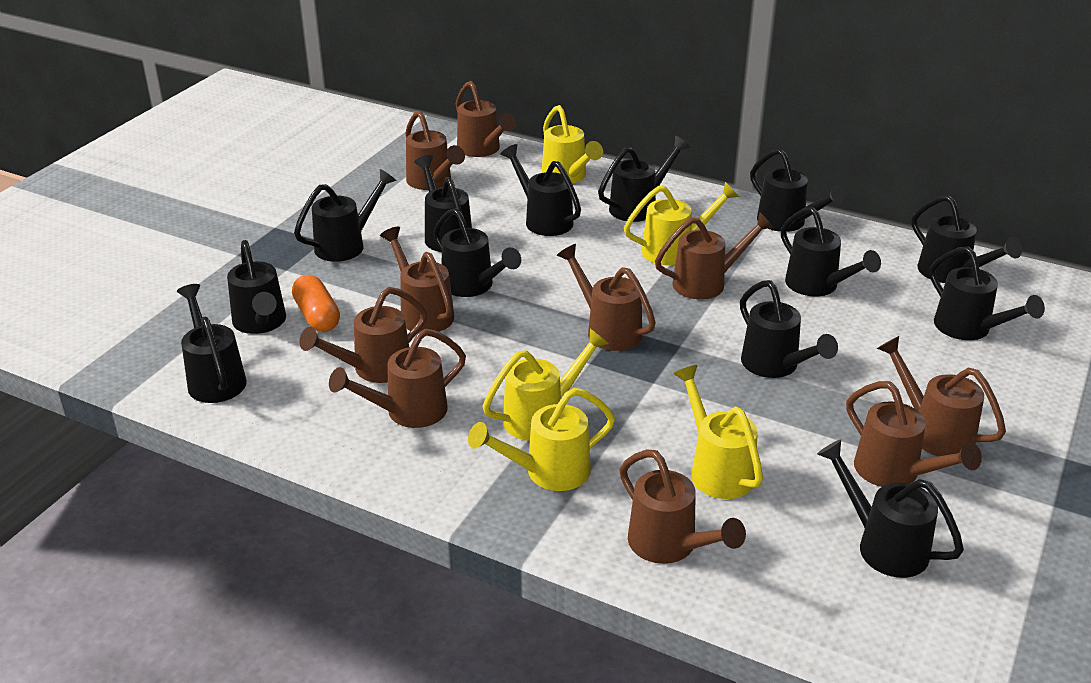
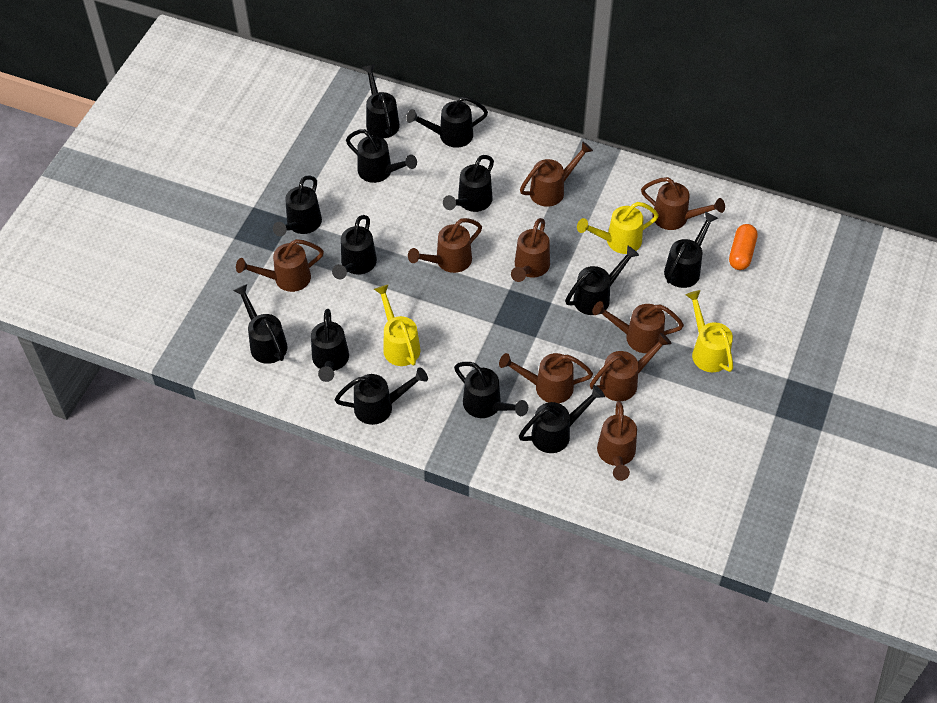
brown watering can: [299,287,427,383] [329,329,466,428] [380,226,454,333] [405,110,465,190] [456,81,516,157] [557,244,656,351] [619,449,746,564] [655,213,774,299] [846,381,982,487] [877,336,1006,456] = 10 -> [236,239,324,292] [408,218,482,273] [499,353,593,403] [511,218,550,282] [520,141,593,207] [590,333,672,401] [592,301,684,353] [597,401,637,481] [641,177,725,230] = 9
yellow watering can: [468,388,615,491] [483,329,609,441] [542,105,603,183] [624,182,739,265] [673,365,763,499] = 5 -> [374,285,420,366] [577,202,659,254] [686,290,733,372] = 3

